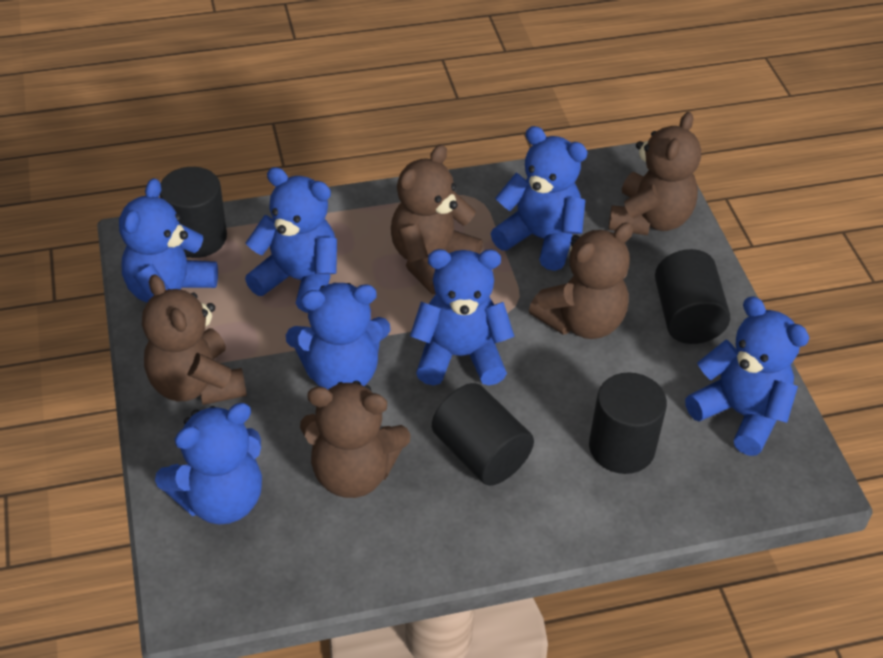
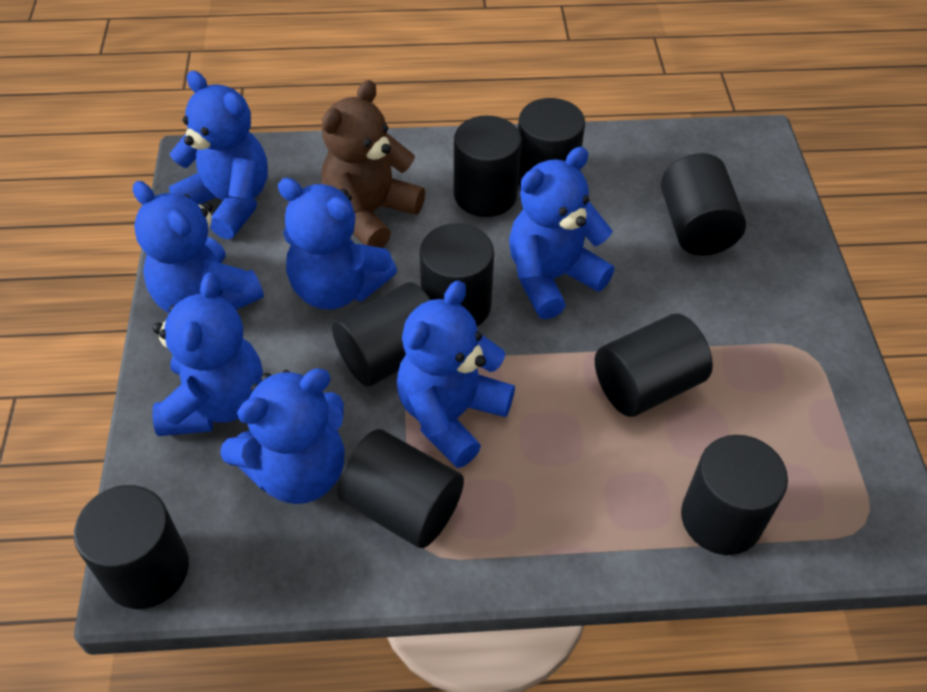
black cylinder: [160,167,227,258] [432,383,534,486] [589,373,667,474] [655,249,730,344] = 4 -> [74,485,189,609] [332,282,431,387] [337,429,464,548] [420,223,494,327] [454,115,522,217] [518,98,585,187] [595,314,713,417] [661,153,746,256] [681,435,788,555] = 9
brown teddy bear: [142,274,247,405] [300,381,411,498] [391,145,483,295] [529,223,634,339] [609,112,701,235] = 5 -> [321,80,425,248] = 1

